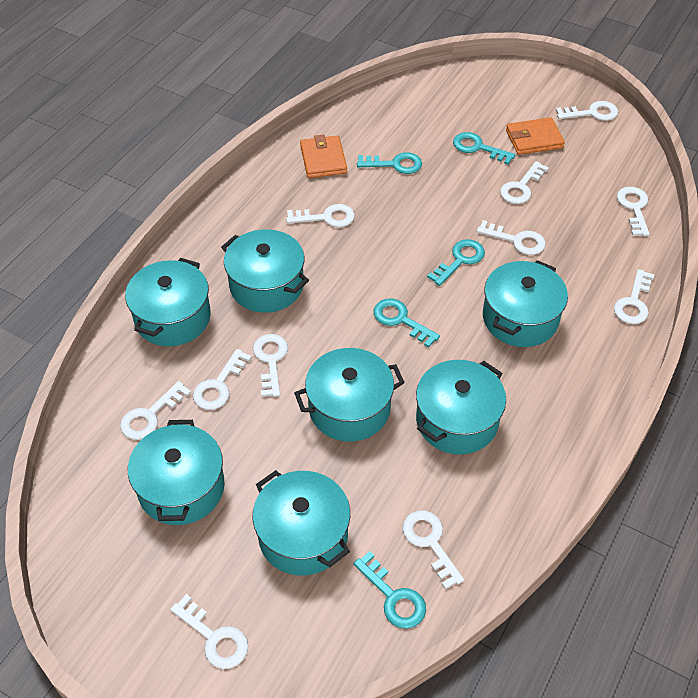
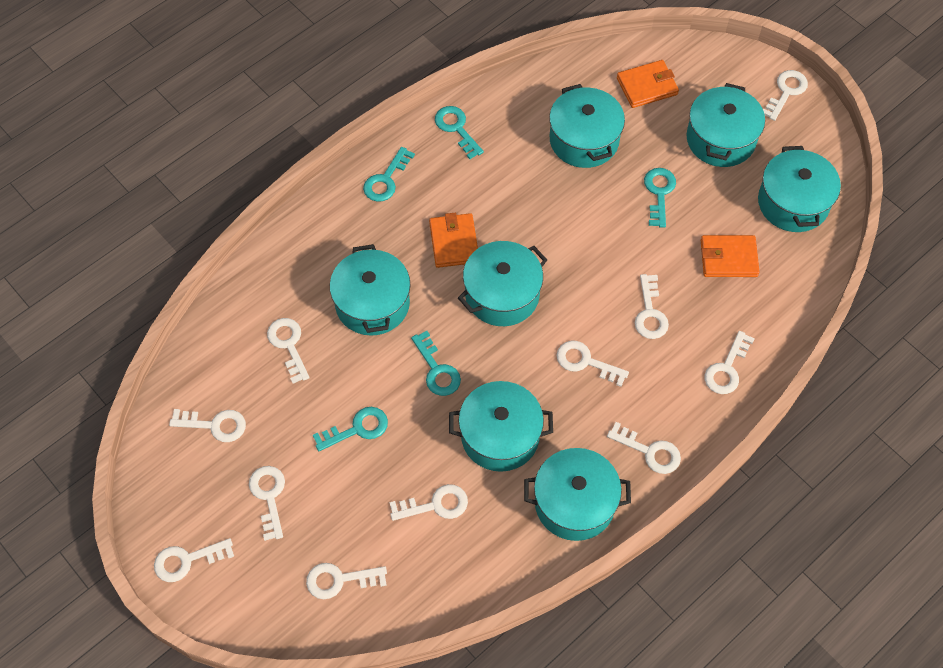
orange wallet: [300,135,347,178] [506,117,565,155] = 2 -> [429,213,478,268] [617,60,679,108] [701,235,759,277] = 3

